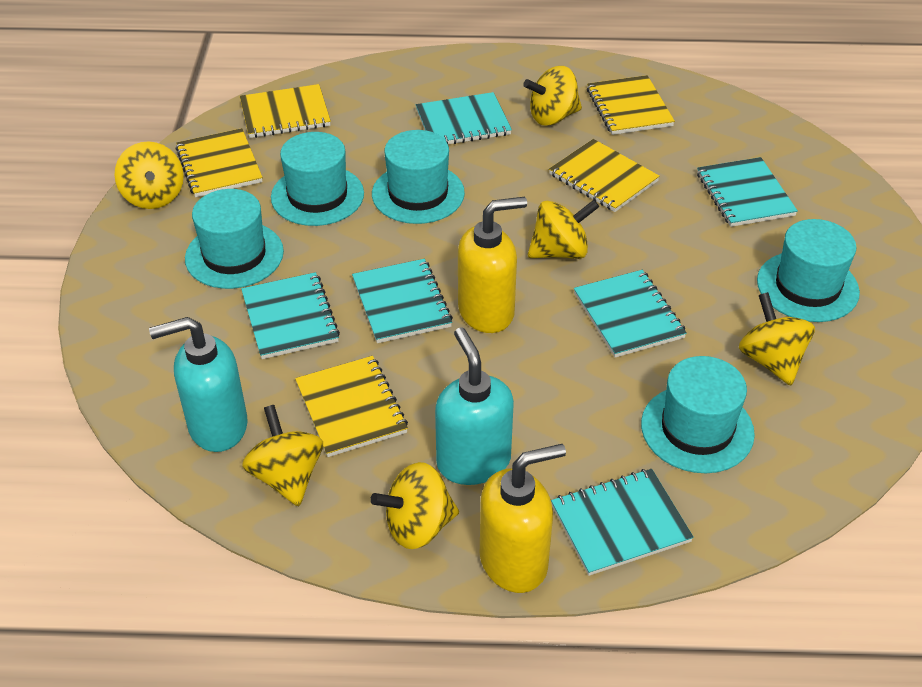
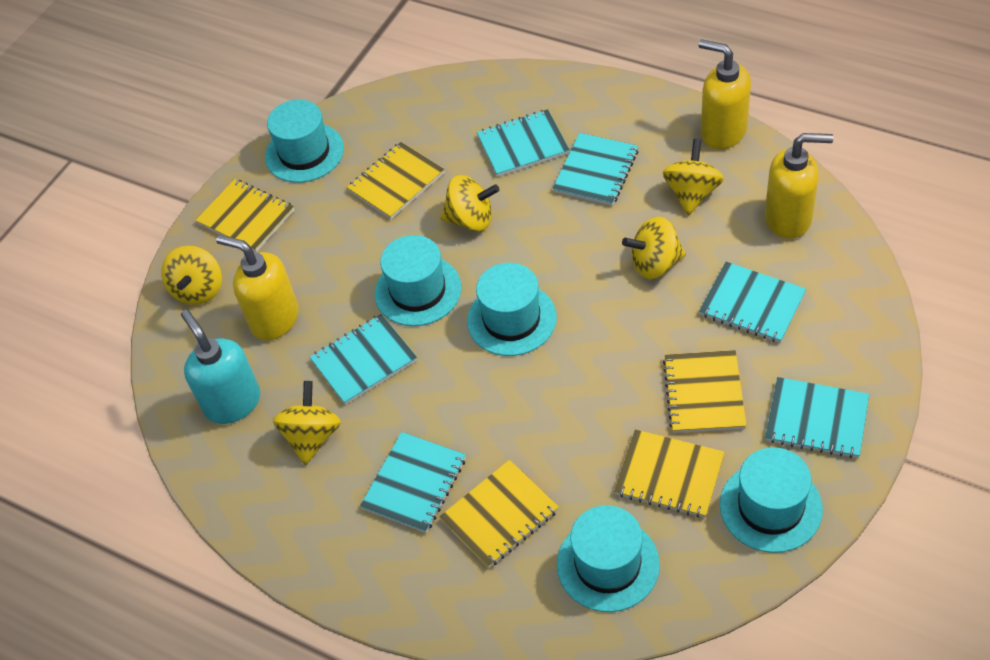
turquoise soap dispenser: [149,317,247,452] [435,328,514,485] = 2 -> [181,310,260,424] = 1
yellow soap dispenser: [458,197,527,333] [480,444,566,593] = 2 -> [216,235,299,340] [699,39,751,149] [765,133,834,238] = 3
yellow spinning top: [114,141,184,209] [242,405,323,506] [370,462,459,549] [523,66,582,126] [528,200,599,259] [739,292,815,385] = 6 -> [161,246,222,305] [273,381,341,465] [441,175,500,231] [622,217,686,279] [663,139,724,215] = 5

